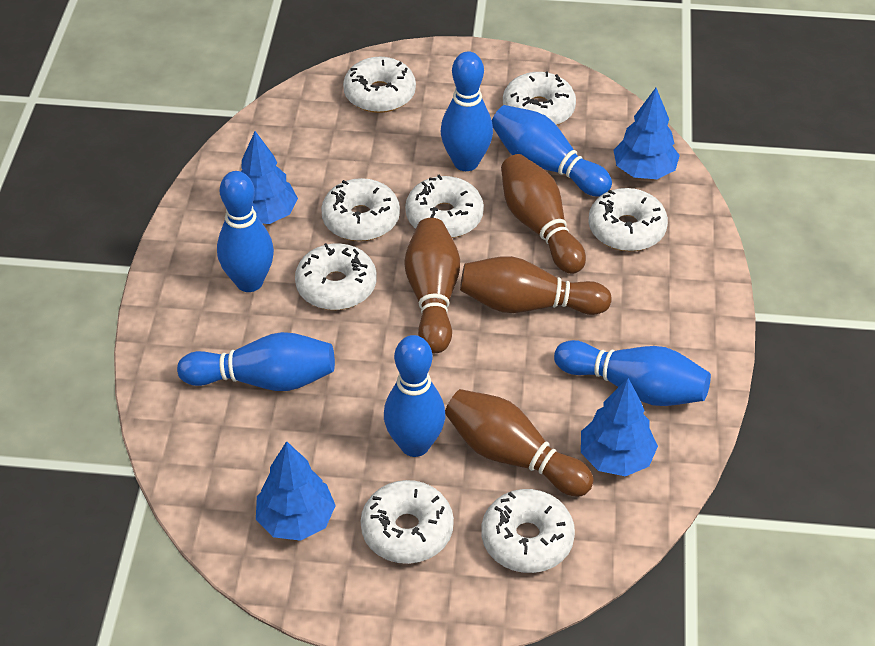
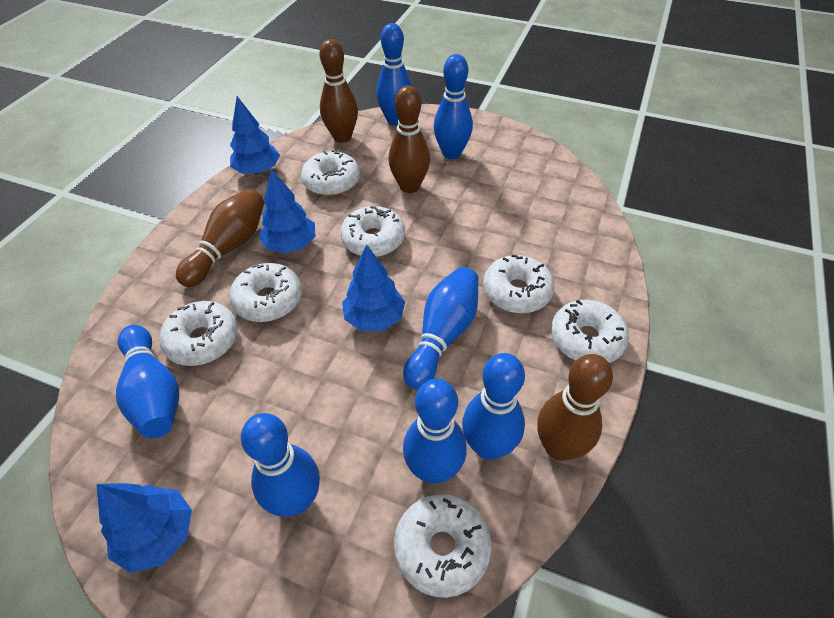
blue bowling pin: [177,332,335,391] [217,171,274,292] [384,335,445,457] [441,51,493,171] [492,105,612,197] [554,340,711,406] = 6 -> [116,325,179,438] [241,413,320,517] [376,23,412,125] [403,267,478,389] [403,379,467,484] [434,54,473,159] [462,353,525,460] = 7
white donut: [295,243,377,310] [321,178,400,241] [343,57,416,113] [361,480,454,564] [405,174,484,238] [481,489,575,573] [503,71,576,125] [588,188,668,251] = 8 -> [159,301,238,366] [229,263,302,322] [301,150,360,196] [340,206,405,257] [394,494,491,598] [483,255,555,313] [551,300,629,363] = 7

